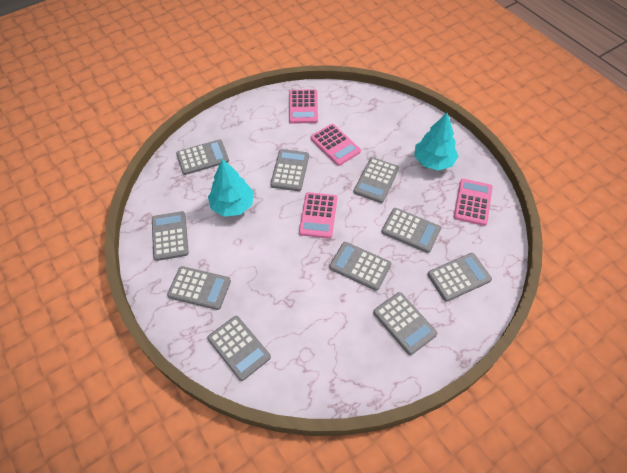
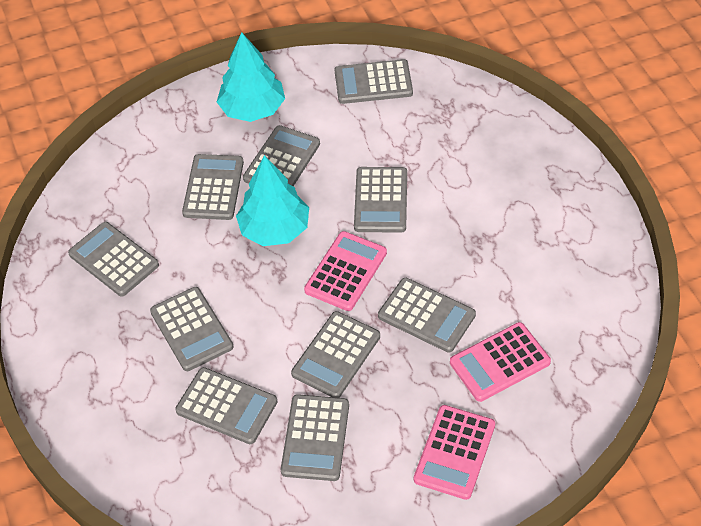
pink calculator: [289,89,318,124] [299,192,337,239] [310,124,361,166] [454,179,493,226] = 4 -> [304,231,387,311] [414,405,495,500] [450,322,551,402] = 3

